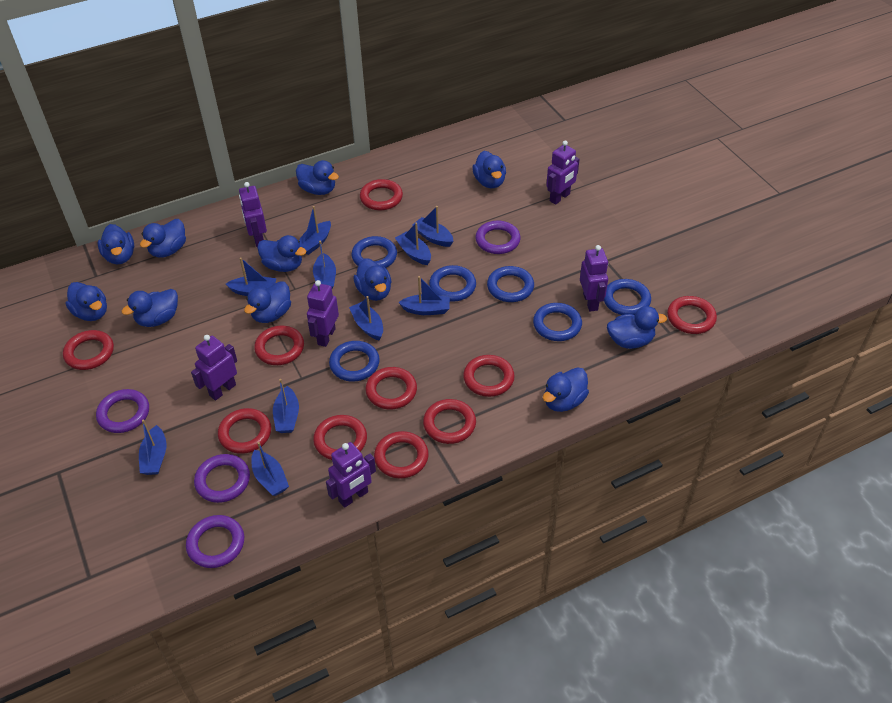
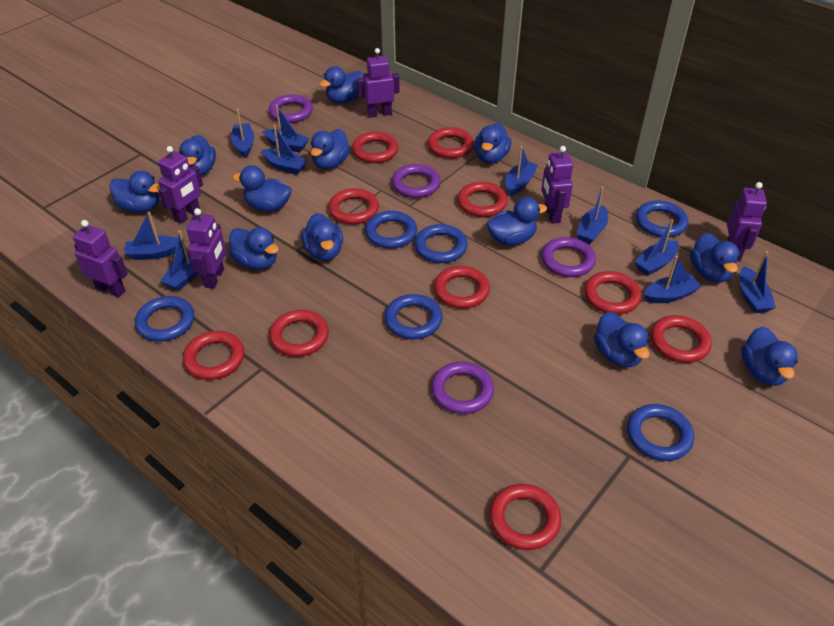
blue duck: [65,282,107,321] [98,224,134,264] [121,289,178,327] [140,219,186,258] [244,281,291,323] [257,235,306,272] [296,160,339,195] [353,258,391,301] [472,151,506,188] [543,367,589,412] [607,306,667,349] = 11 -> [109,171,160,213] [179,135,216,176] [229,227,279,270] [233,165,292,212] [301,213,343,261] [311,129,350,169] [320,66,363,103] [474,123,511,163] [486,197,547,246] [594,312,649,367] [690,232,740,283] [741,326,798,386] = 12

